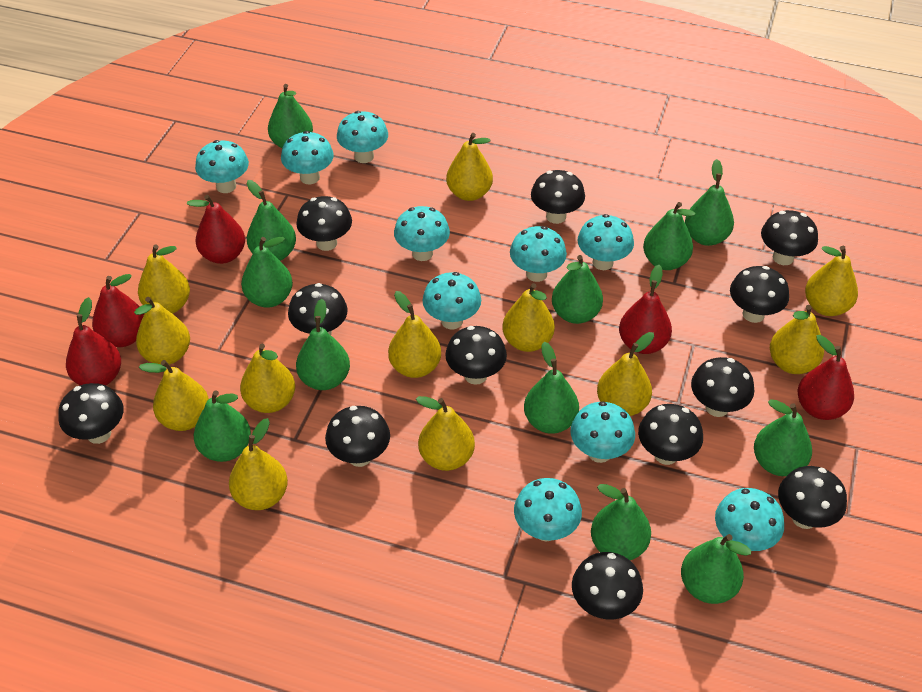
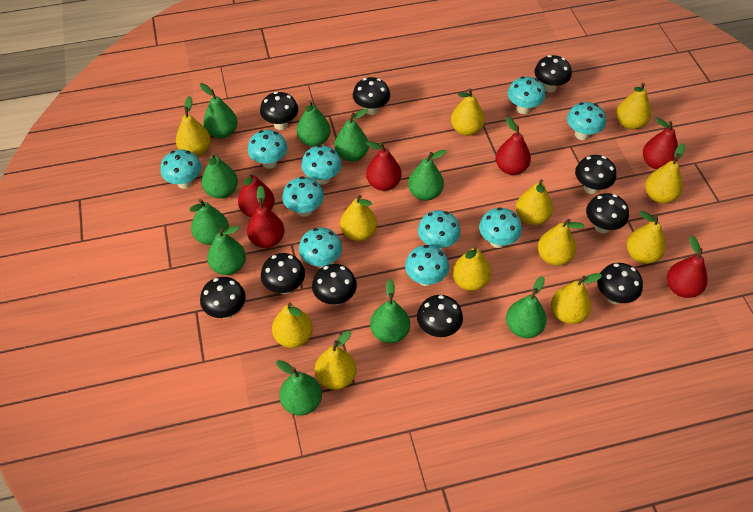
black mushroom: [58,383,124,444] [288,283,348,335] [296,196,352,251] [325,406,390,467] [445,326,507,385] [531,170,585,224] [572,552,643,619] [638,404,703,465] [691,357,754,417] [730,266,789,323] [761,210,818,265] [778,466,847,529] = 12 -> [200,277,246,319] [260,92,298,130] [261,253,305,294] [312,264,357,305] [353,77,390,115] [417,295,463,337] [534,55,572,92] [575,155,616,194] [586,193,629,233] [597,263,643,304] = 10
green pear: [194,391,251,462] [241,237,293,308] [247,180,296,261] [268,84,313,148] [296,299,350,390] [524,342,579,434] [552,255,603,324] [591,484,651,560] [643,202,695,270] [681,534,751,604] [685,159,734,246] [754,399,812,476] = 12 -> [189,199,229,245] [200,83,237,138] [202,152,238,199] [207,226,246,275] [276,360,322,416] [297,100,331,147] [335,108,369,162] [370,279,410,343] [408,150,447,201] [506,276,547,338] = 10
red pear: [66,297,121,386] [92,274,144,347] [187,195,245,264] [619,265,672,354] [798,335,854,420] = 5 -> [238,172,274,217] [247,185,284,248] [365,141,402,191] [496,117,531,175] [643,118,678,169] [667,235,708,298] = 6

